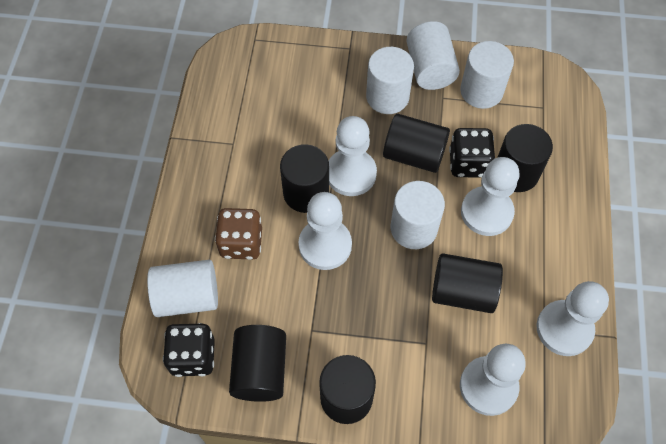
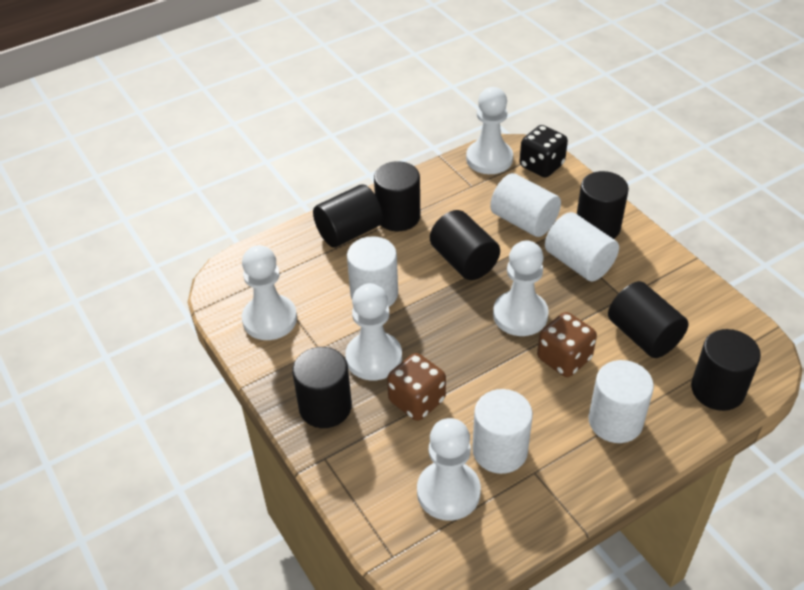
black cylinder: [229,325,286,402] [280,144,329,213] [319,355,376,424] [383,114,450,173] [432,253,503,313] [497,124,553,192] = 6 -> [292,347,352,428] [313,184,383,247] [374,161,420,231] [430,210,500,280] [577,171,629,239] [608,281,688,358] [691,329,761,411] = 7
black dice: [163,323,215,377] [449,128,495,178] = 2 -> [520,125,568,178] = 1
brown dice: [215,208,262,260] = 1 -> [387,353,446,421] [537,312,597,377] = 2

